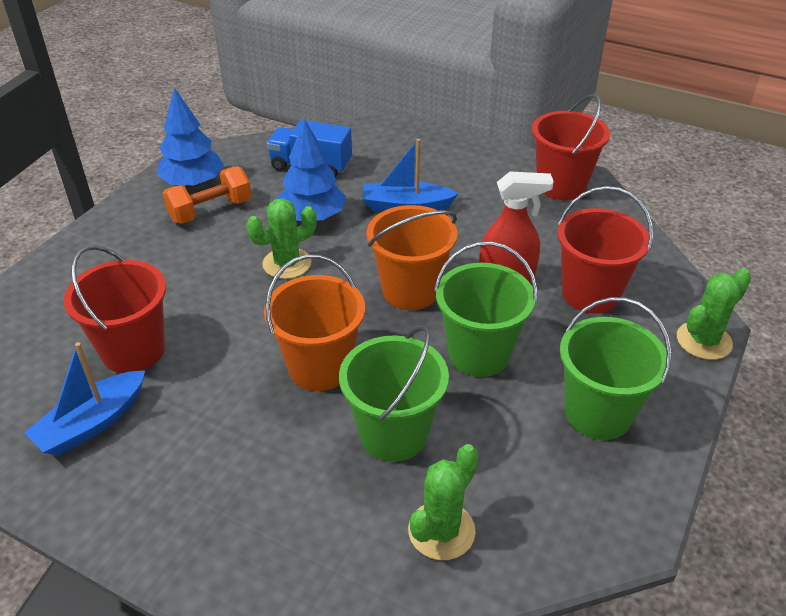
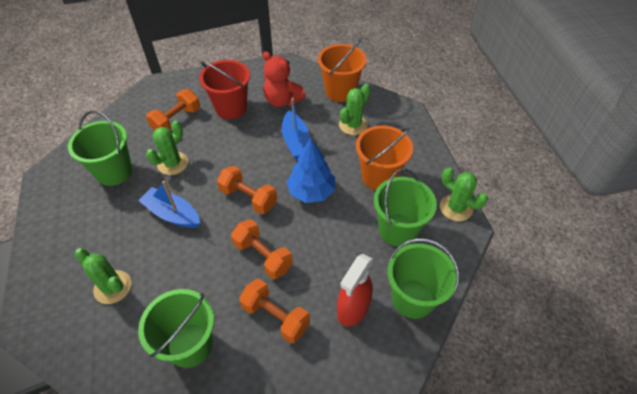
blue tree: [157,88,224,187] [277,119,346,221] = 2 -> [287,138,335,203] = 1
blue truck: [267,120,352,177] = 1 -> none = 0
green bucket: [339,326,449,462] [434,242,537,377] [560,297,672,440] = 3 -> [68,110,132,186] [138,289,214,368] [374,169,437,247] [387,238,460,319] = 4
green cactus: [246,199,317,279] [408,444,479,560] [677,268,751,360] = 3 -> [74,248,131,304] [146,121,188,175] [339,84,371,135] [440,167,488,221] = 4
orange dumbbell: [163,166,252,224] = 1 -> [146,89,200,131] [217,166,277,214] [231,219,293,279] [239,279,310,343] = 4
red bucket: [64,245,166,373] [532,94,610,200] [557,186,653,314] = 3 -> [199,60,250,119] = 1
red teddy bear: none = 0 -> [263,52,306,107] = 1

